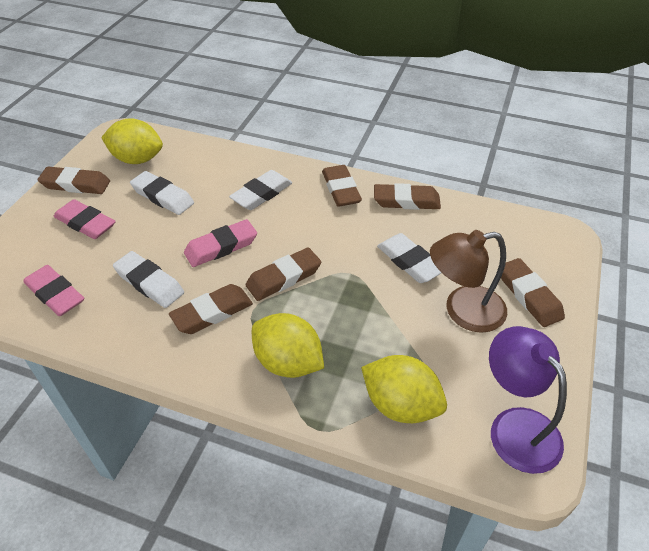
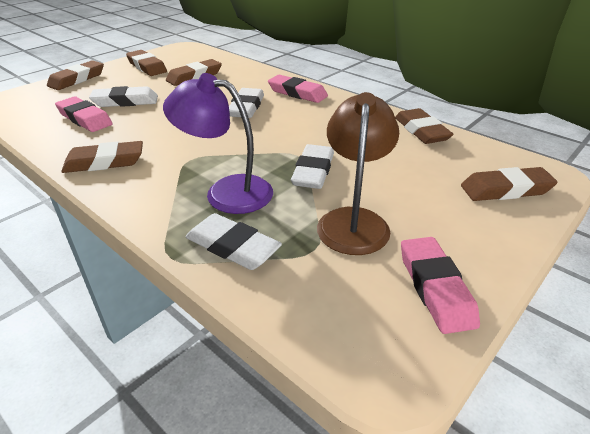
yellow lemon: [101,118,163,164] [252,313,324,378] [361,355,447,423] = 3 -> none = 0

